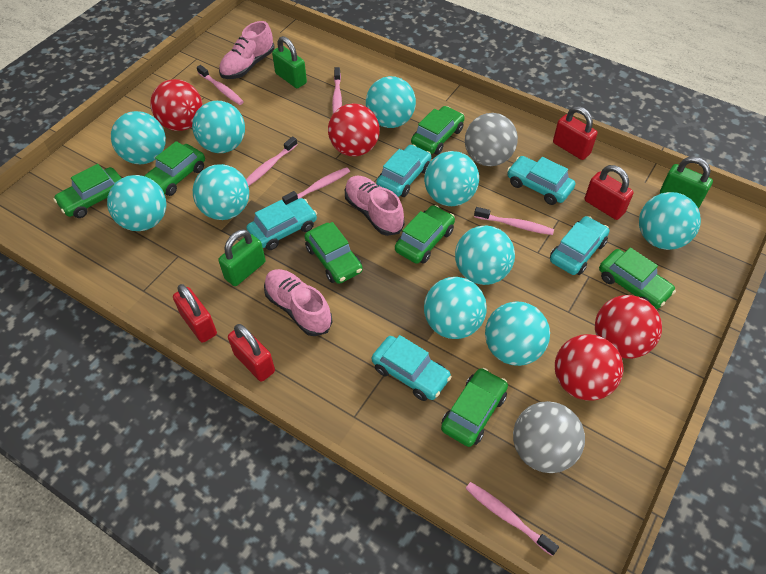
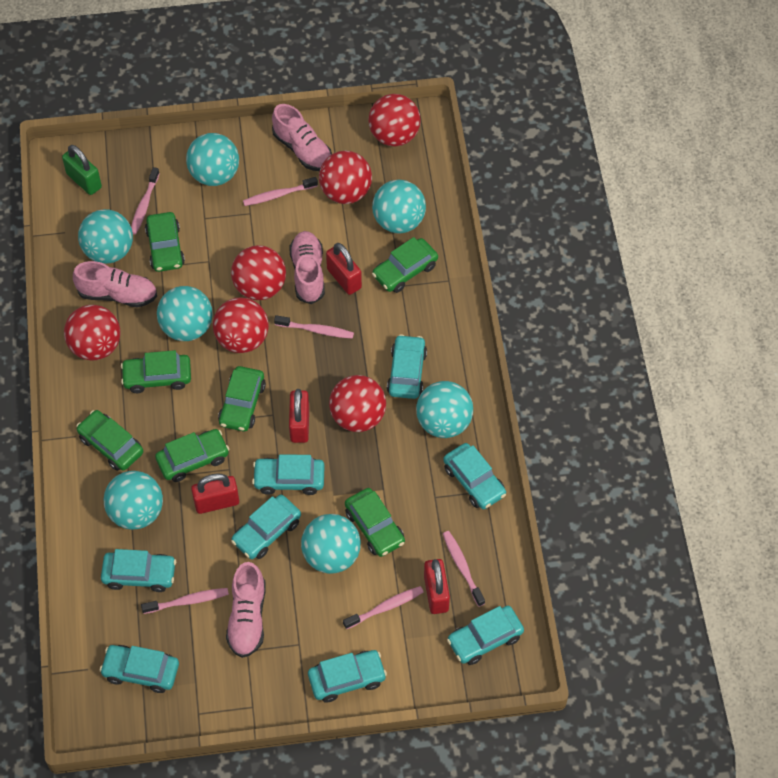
green padlock: [218,229,266,286] [272,36,307,88] [660,157,713,208] = 3 -> [62,145,102,195] = 1
grey ball: [465,113,518,166] [513,401,585,473] = 2 -> none = 0
pink shoe: [219,21,275,79] [264,269,333,336] [345,176,404,236] = 3 -> [73,261,157,307] [226,562,266,658] [272,104,332,171] [289,231,325,304] = 4
red ball: [150,79,203,131] [328,103,380,156] [555,334,624,401] [595,295,662,359] = 4 -> [64,305,121,361] [213,297,269,353] [231,245,286,300] [319,151,372,204] [329,375,386,432] [368,94,421,147] = 6
turquoise ball: [107,175,166,231] [111,111,166,164] [192,101,245,153] [193,164,249,220] [366,76,416,128] [424,151,479,206] [424,277,487,339] [455,226,515,285] [485,301,550,366] [639,192,701,250] = 10 -> [78,209,133,264] [103,471,163,530] [157,286,213,341] [186,133,239,186] [301,514,361,574] [372,179,426,234] [416,381,473,438] = 7
turquoise car: [246,198,317,250] [372,335,452,401] [376,144,431,197] [507,156,575,205] [550,216,609,275] = 5 -> [100,645,179,693] [101,549,176,592] [231,495,301,559] [252,454,325,495] [308,650,387,703] [387,334,427,399] [443,443,506,509] [447,606,524,665] = 8

